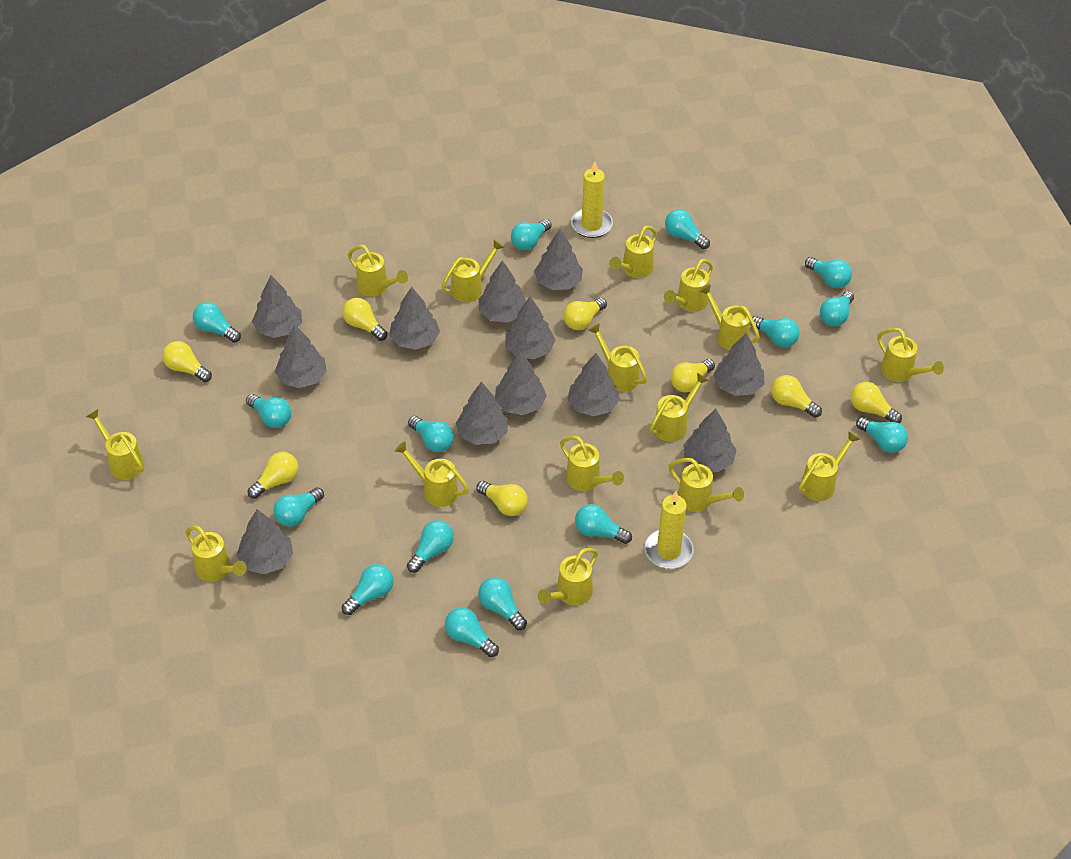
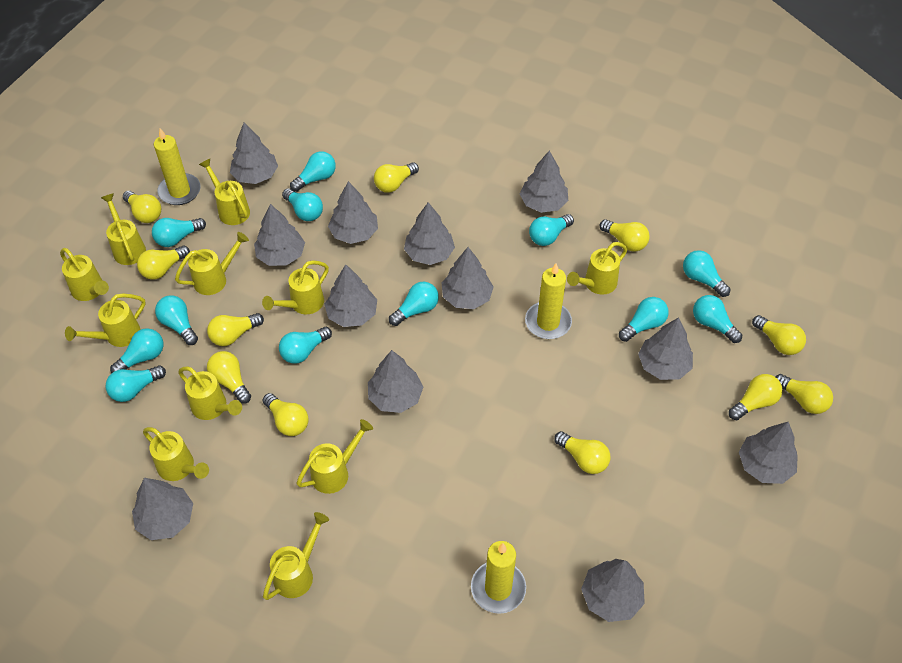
turquoise light bulb: [193,302,241,343] [246,394,291,428] [273,487,324,527] [342,564,394,615] [407,520,454,573] [408,416,454,452] [445,607,499,657] [478,577,527,630] [511,219,552,250] [575,504,632,544] [665,209,710,249] [751,316,800,347] [805,257,852,288] [820,291,854,327] [856,417,908,453] = 15 -> [106,365,166,402] [110,328,163,374] [152,218,206,247] [155,295,198,345] [279,327,332,364] [282,189,323,221] [290,151,336,192] [389,282,439,326] [529,214,574,246] [619,297,669,342] [683,250,730,297] [693,295,742,343] = 12
yellow candle: [571,161,613,238] [644,491,694,569] = 2 -> [154,128,200,205] [471,541,526,614] [525,263,572,339] = 3
yellow light bulb: [163,341,212,382] [248,452,298,499] [342,298,387,341] [476,481,528,516] [563,298,607,330] [671,359,715,392] [771,375,822,418] [851,382,902,423] = 8 -> [123,191,161,223] [137,246,190,280] [207,313,264,346] [207,351,251,404] [263,393,308,436] [374,162,419,193] [554,431,611,474] [600,219,650,251] [729,374,782,420] [752,315,806,355] [775,374,833,414] = 11
yellow watering can: [86,409,144,480] [185,526,247,582] [348,245,408,297] [395,441,469,507] [441,240,504,302] [538,548,598,606] [560,436,624,491] [588,323,647,392] [609,225,657,278] [650,373,709,442] [664,259,713,312] [669,458,744,512] [699,284,760,350] [799,431,860,501] [877,328,944,382] = 15 -> [60,248,109,301] [65,294,146,347] [101,193,146,265] [143,427,209,481] [175,232,249,295] [178,366,242,420] [199,159,250,225] [262,261,329,314] [263,512,329,600] [297,419,373,494] [567,242,627,295] = 11

